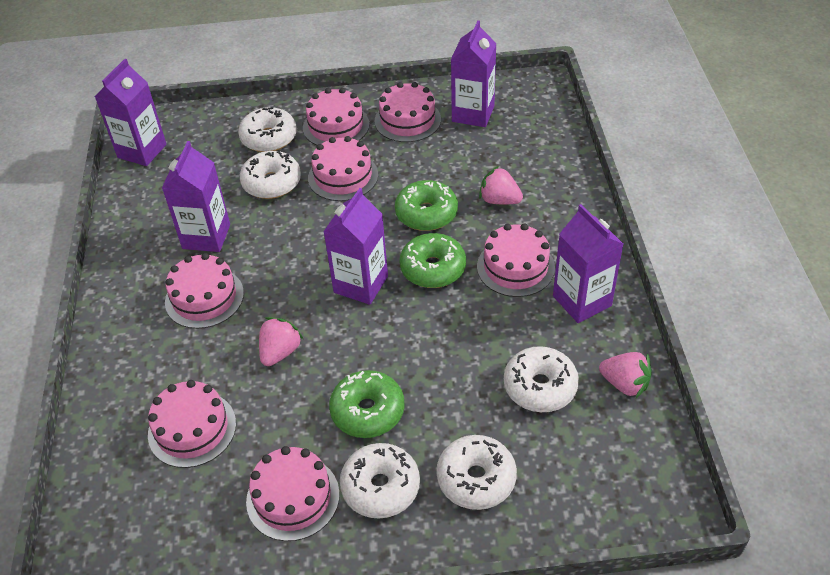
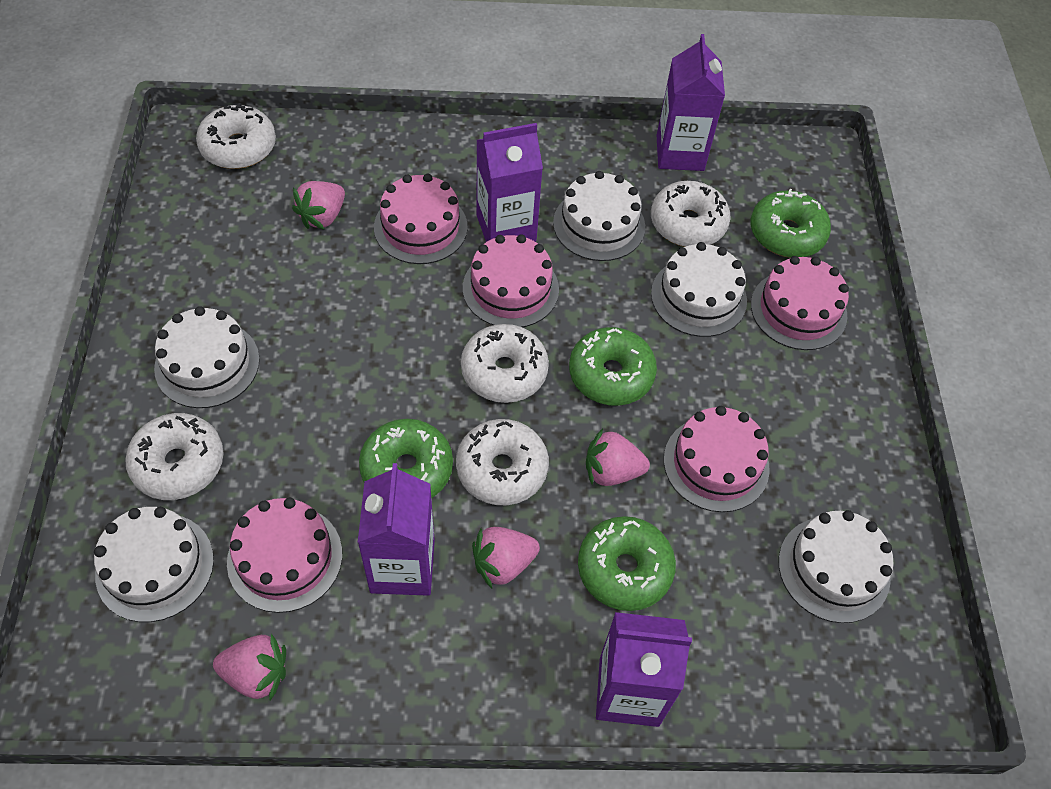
green donut: [329,370,405,438] [395,180,458,231] [399,233,466,288] = 3 -> [359,419,453,498] [569,327,657,406] [578,516,676,611] [750,189,831,258] = 4
pink cake: [148,380,236,468] [165,253,244,329] [246,446,340,541] [303,88,369,145] [308,136,378,201] [374,82,441,142] [477,224,555,297] = 7 -> [227,498,342,613] [374,174,468,264] [463,234,559,327] [664,406,770,512] [751,256,849,350] = 5
pink strawberry: [259,317,303,366] [479,166,523,205] [599,352,652,398] = 3 -> [213,634,286,700] [292,181,345,230] [472,527,540,588] [586,428,650,486] = 4
purple carton: [95,59,167,166] [162,141,230,252] [323,188,388,305] [451,20,497,127] [553,204,623,323] = 5 -> [358,463,435,596] [476,123,543,242] [596,612,692,727] [656,34,725,171] = 4
white cake: none = 0 -> [94,507,214,622] [154,306,260,408] [553,171,645,261] [651,242,747,337] [779,510,894,623] = 5

